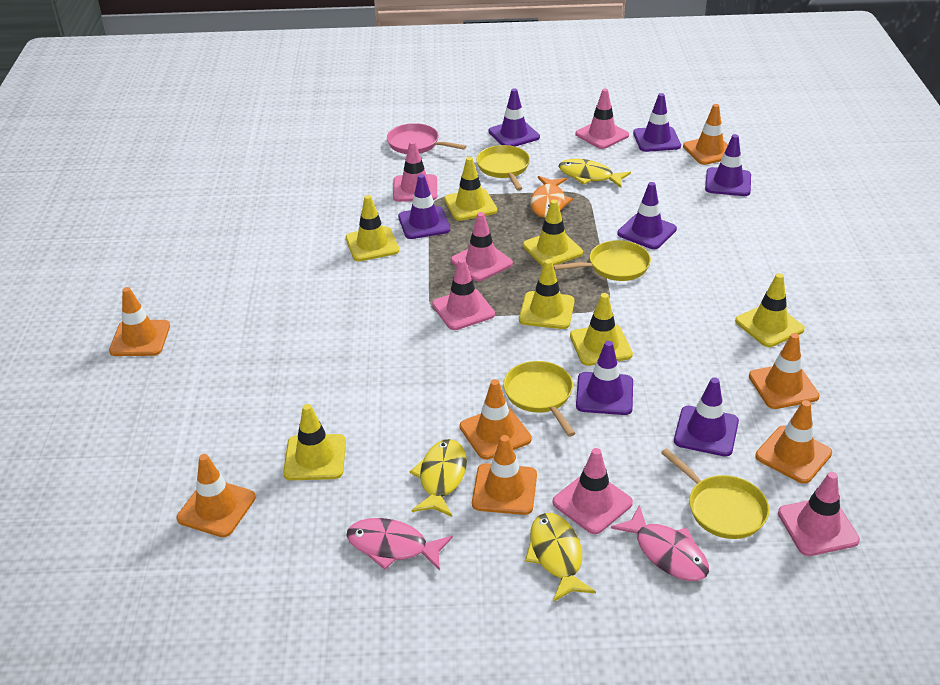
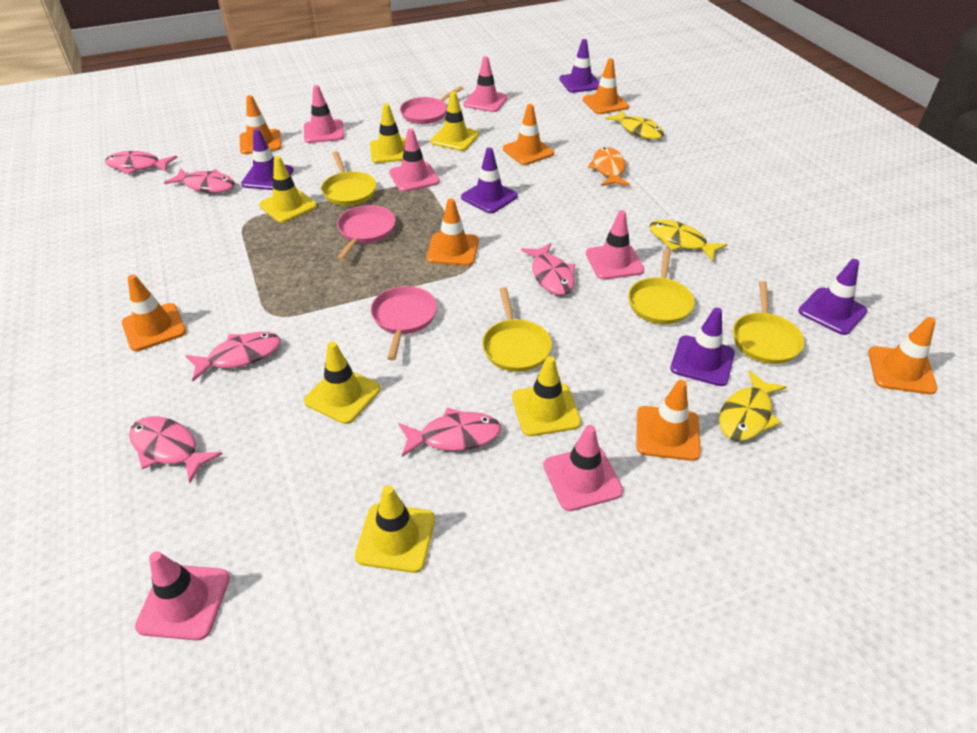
pink fish: [346,518,453,571] [611,505,709,581] = 2 -> [105,151,177,174] [129,416,222,483] [164,168,235,193] [185,332,281,381] [399,408,501,457] [521,243,575,295] = 6
pink pan: [387,123,466,154] = 1 -> [337,205,396,261] [371,286,437,360] [400,86,464,124] = 3
purple traffic cone: [398,174,450,239] [488,88,540,147] [576,341,633,415] [617,182,677,249] [633,93,681,152] [674,377,739,457] [705,134,751,196] = 7 -> [241,129,294,190] [461,147,518,213] [559,39,599,93] [670,307,735,386] [798,259,868,335] = 5
yellow traffic cone: [283,404,346,480] [346,195,399,261] [444,157,497,221] [519,259,575,329] [523,199,583,266] [570,293,633,366] [735,273,805,347] = 7 -> [259,156,317,223] [304,342,381,424] [355,485,435,573] [370,104,406,163] [430,91,479,151] [512,356,581,436] = 6

